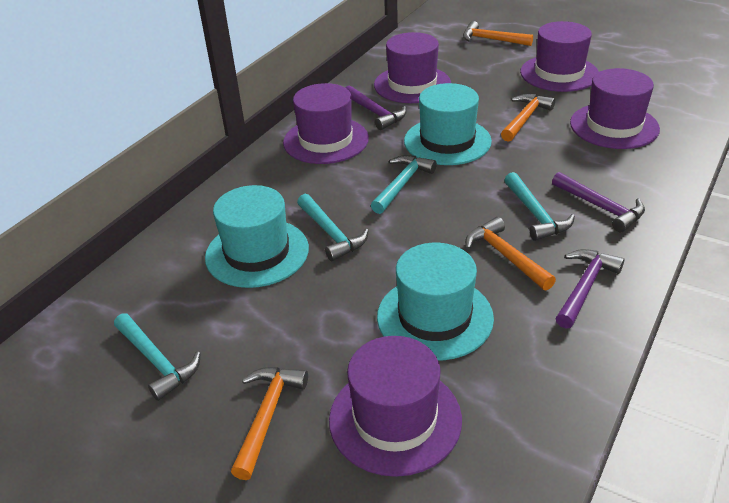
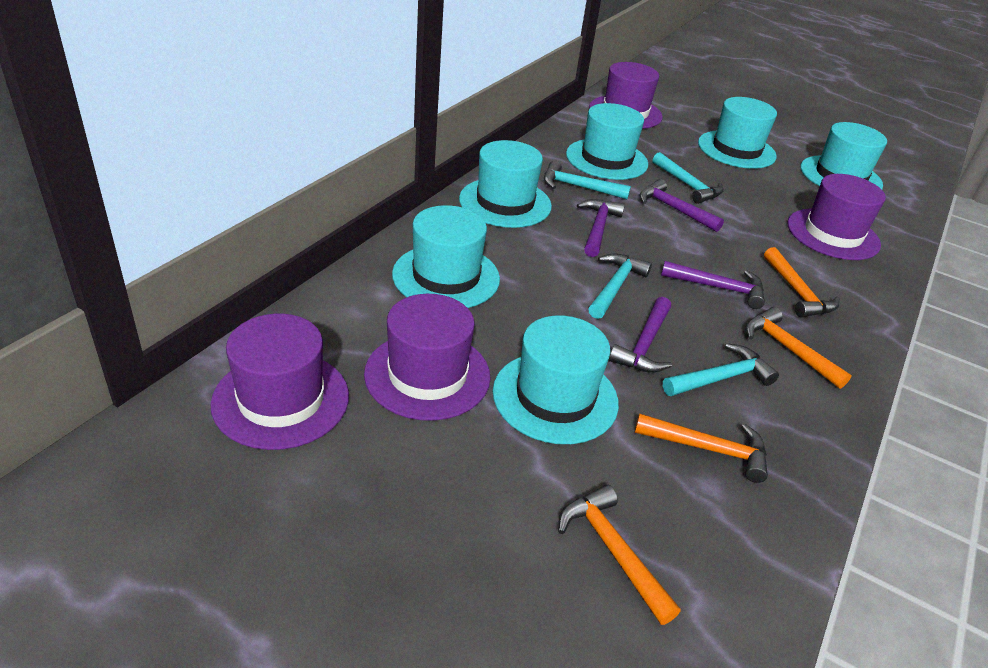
purple hammer: [345,85,407,130] [552,172,645,233] [555,249,624,328] = 3 -> [577,199,625,257] [609,297,672,373] [639,179,724,232] [661,261,765,309] = 4
purple hat: [283,83,369,164] [329,336,462,477] [374,32,451,103] [520,21,599,92] [570,68,660,149] = 5 -> [210,314,349,450] [364,294,491,421] [589,62,663,129] [787,174,886,260] = 4
turquoise hat: [205,185,309,288] [377,243,494,361] [404,83,492,165] = 3 -> [392,205,500,308] [459,140,552,228] [493,315,619,444] [566,103,648,180] [698,97,777,169] [800,122,887,189] = 6

